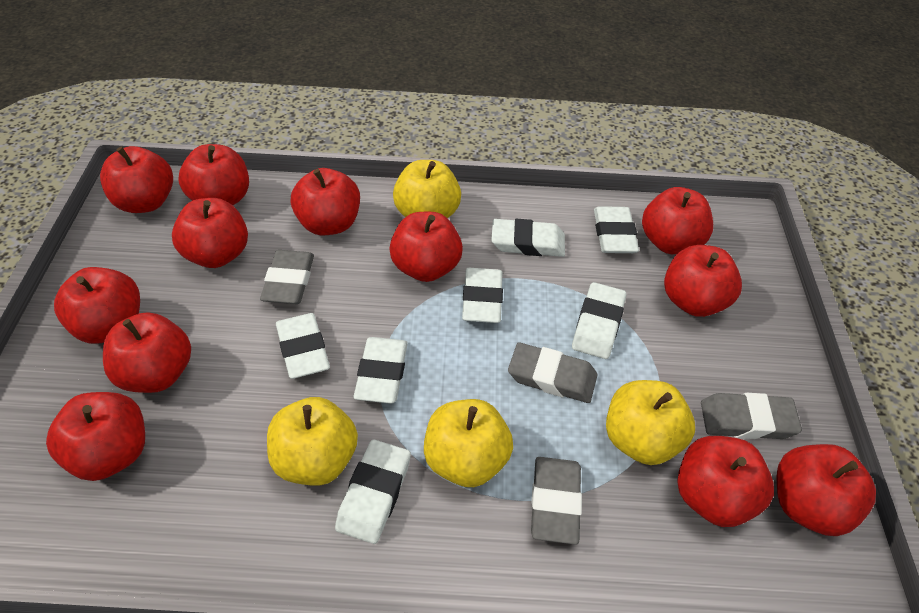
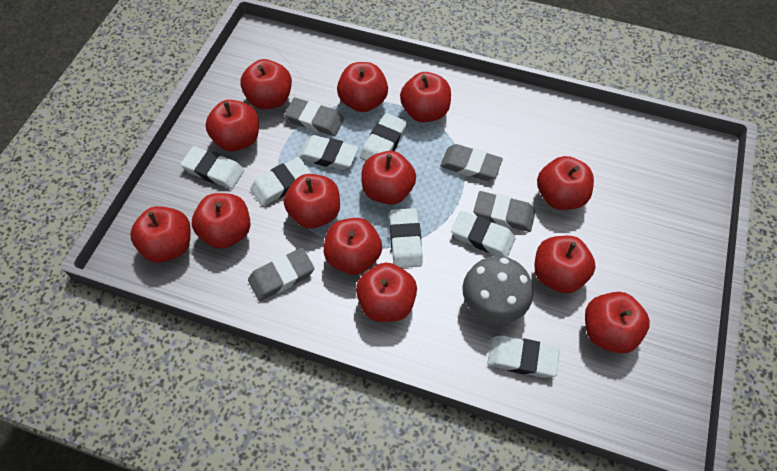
grey mushroom: none = 0 -> [463,256,533,323] = 1
red apple: [46,392,145,481] [54,267,140,344] [100,146,173,213] [103,312,191,393] [172,198,248,268] [178,144,249,205] [291,168,360,236] [389,212,463,282] [642,187,713,254] [664,245,742,317] [677,436,774,527] [776,444,876,536] = 12 -> [130,206,191,263] [192,193,250,249] [205,100,259,151] [240,59,292,109] [284,174,340,229] [324,218,382,275] [337,62,388,112] [356,263,417,322] [361,151,416,205] [400,72,451,122] [535,236,596,293] [537,156,594,210] [585,292,650,354] = 13
yellow apple: [267,397,358,486] [393,160,461,218] [424,399,513,487] [606,380,695,465] = 4 -> none = 0

